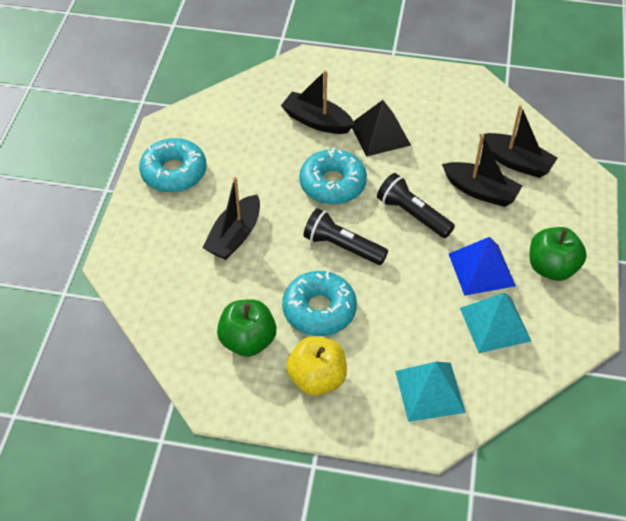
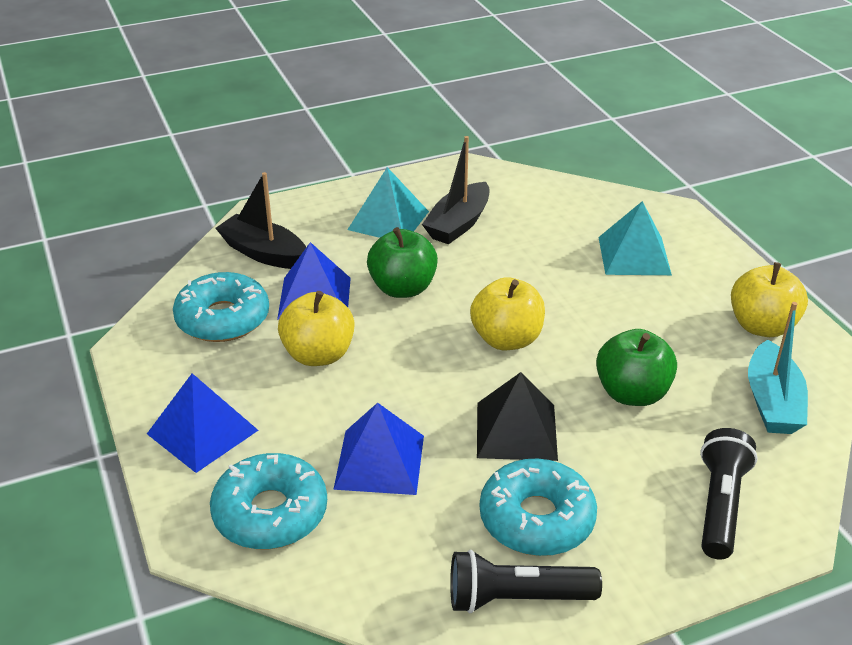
black boat: [202,177,260,260] [281,70,355,134] [442,134,522,207] [480,105,557,178] = 4 -> [215,172,306,269] [422,136,490,244] = 2
blue pyramid: [449,237,516,296] = 1 -> [147,373,259,473] [277,242,351,320] [333,403,424,495] = 3
turquoise boat: none = 0 -> [748,302,808,434] = 1
yellow apple: [286,336,347,396] = 1 -> [278,291,354,366] [470,277,545,350] [731,262,808,337] = 3

